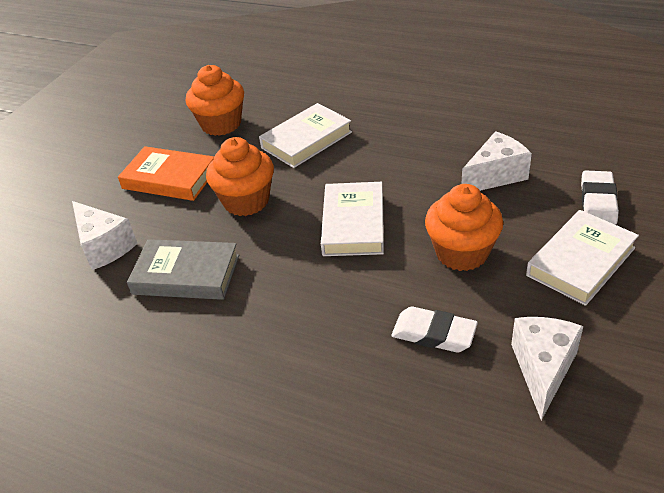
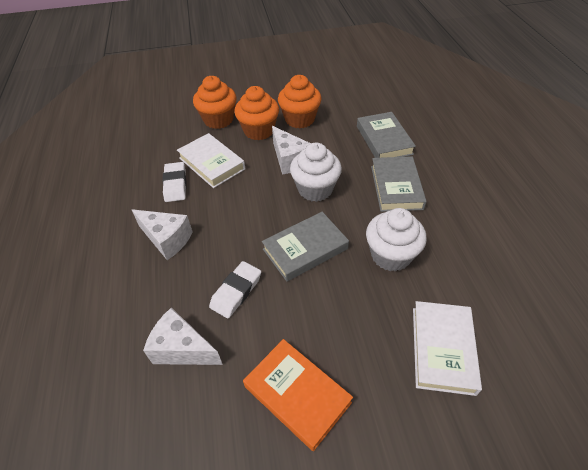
grey book: [127,239,239,300] = 1 -> [262,212,349,282] [357,112,416,158] [371,156,427,212] = 3
white book: [259,103,352,168] [321,182,384,256] [526,210,639,306] = 3 -> [177,133,245,188] [413,301,482,396] = 2
white cupcake: none = 0 -> [290,143,342,202] [366,208,427,272] = 2

